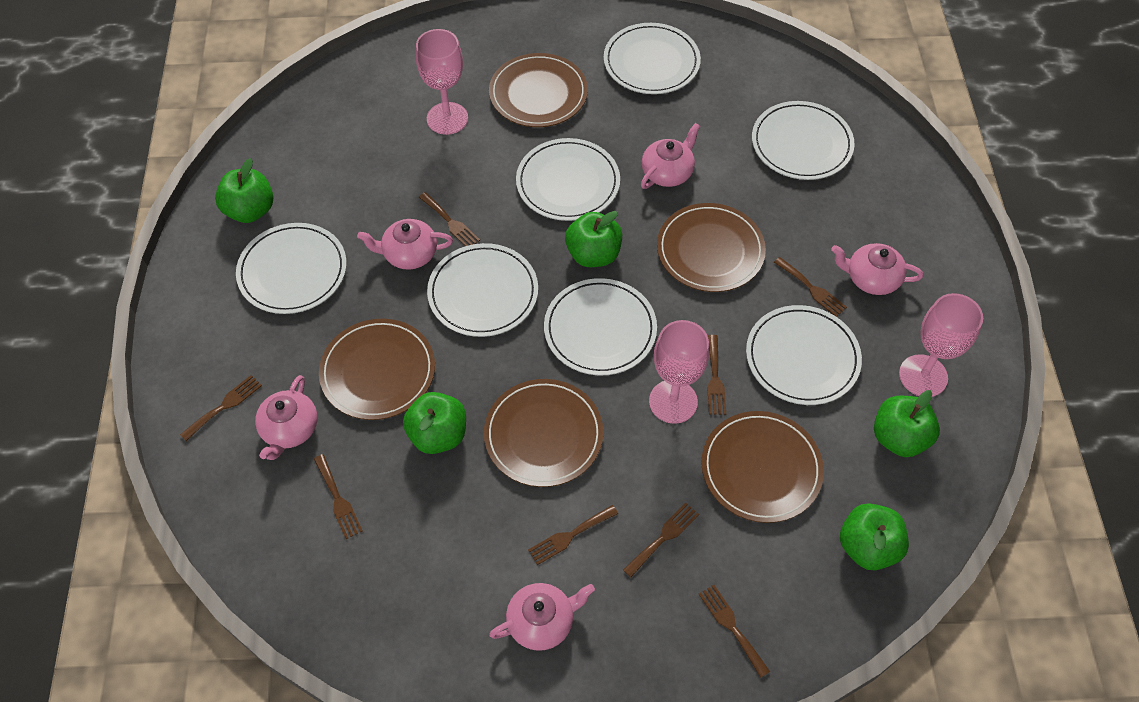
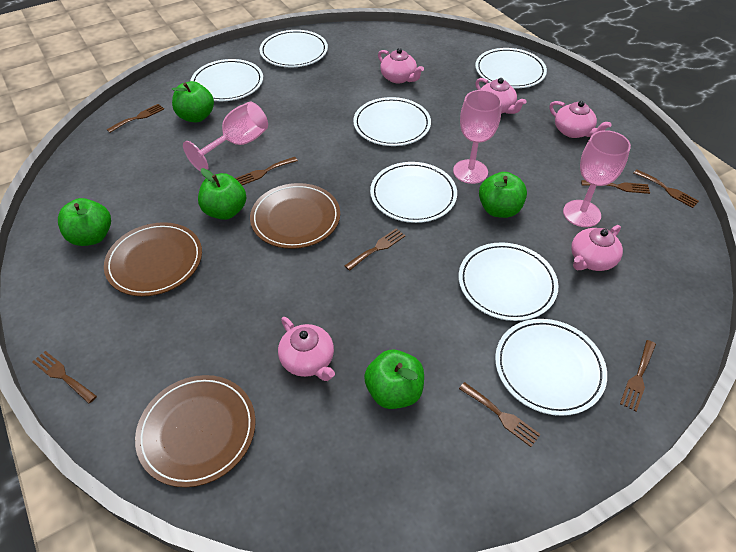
brown plate: [319,319,435,420] [484,379,603,487] [489,53,588,127] [657,203,766,292] [701,411,824,523] = 5 -> [104,222,202,296] [135,375,256,487] [250,183,340,249] = 3

